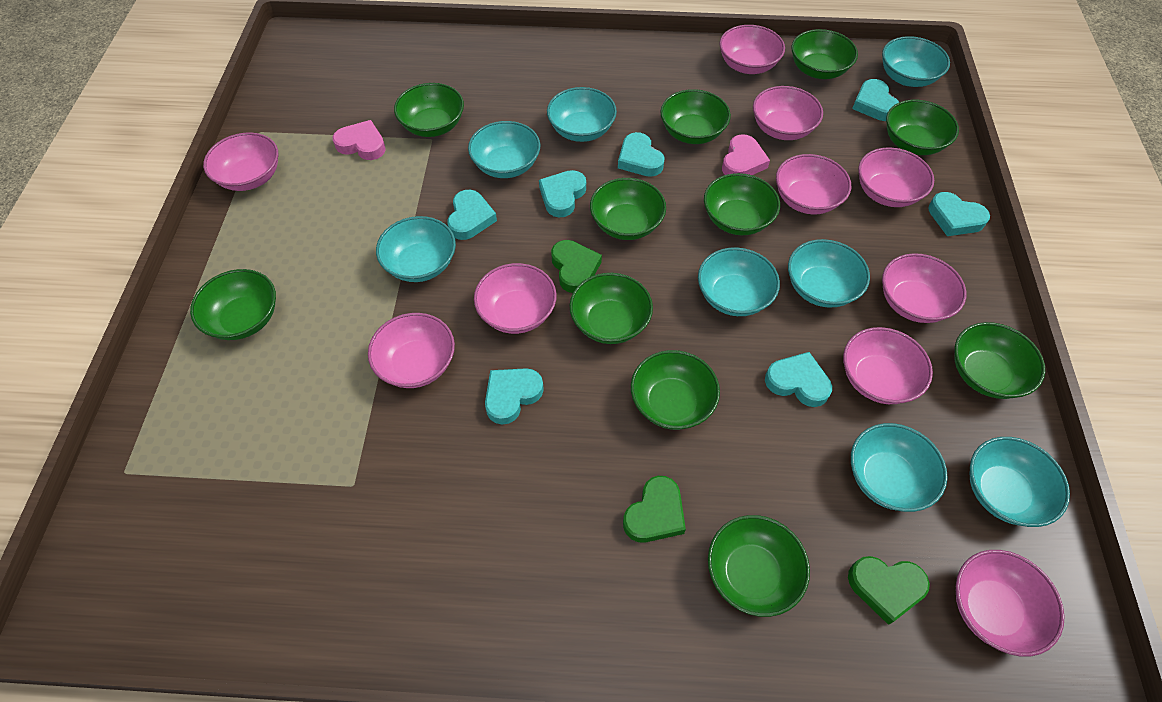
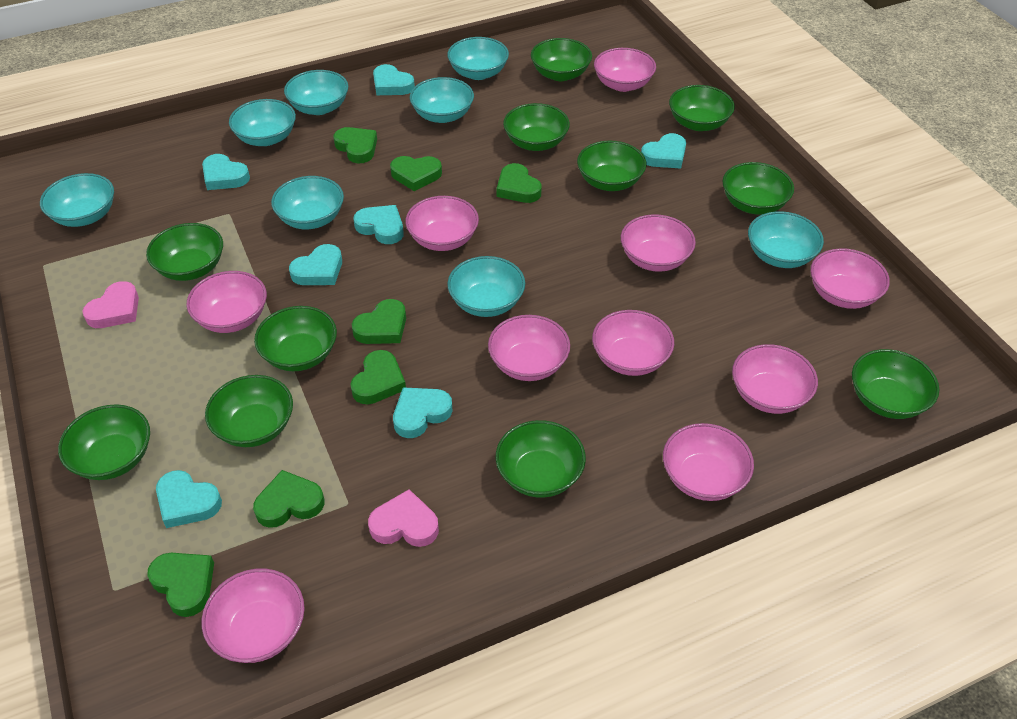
green heart: [551,240,602,293] [623,476,686,543] [848,556,930,625] = 3 -> [147,553,214,617] [253,470,324,528] [333,127,377,164] [350,350,406,404] [352,299,406,344] [390,156,442,191] [496,163,542,203] = 7

